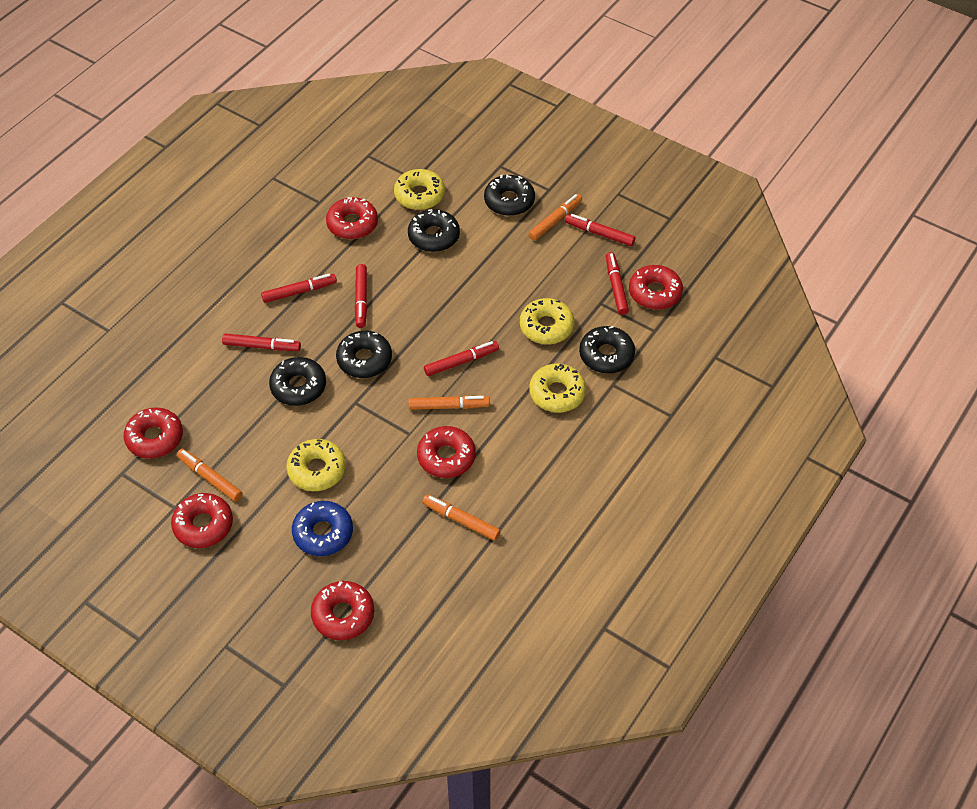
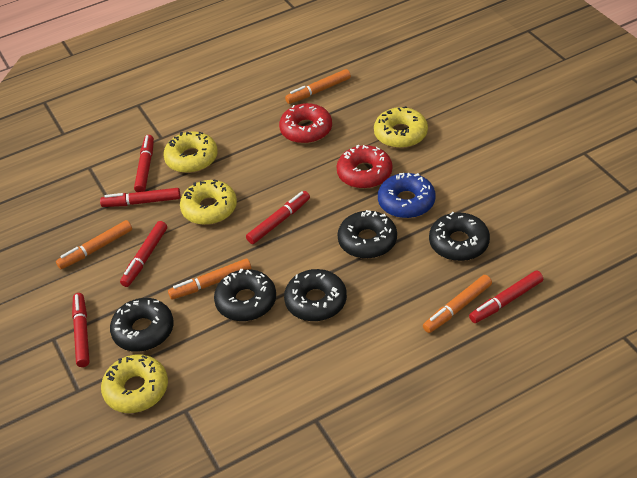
red donut: [124,407,183,459] [171,493,233,548] [311,581,375,640] [326,197,378,239] [417,426,476,478] [629,265,683,310] = 6 -> [279,103,332,144] [336,145,392,189] = 2

